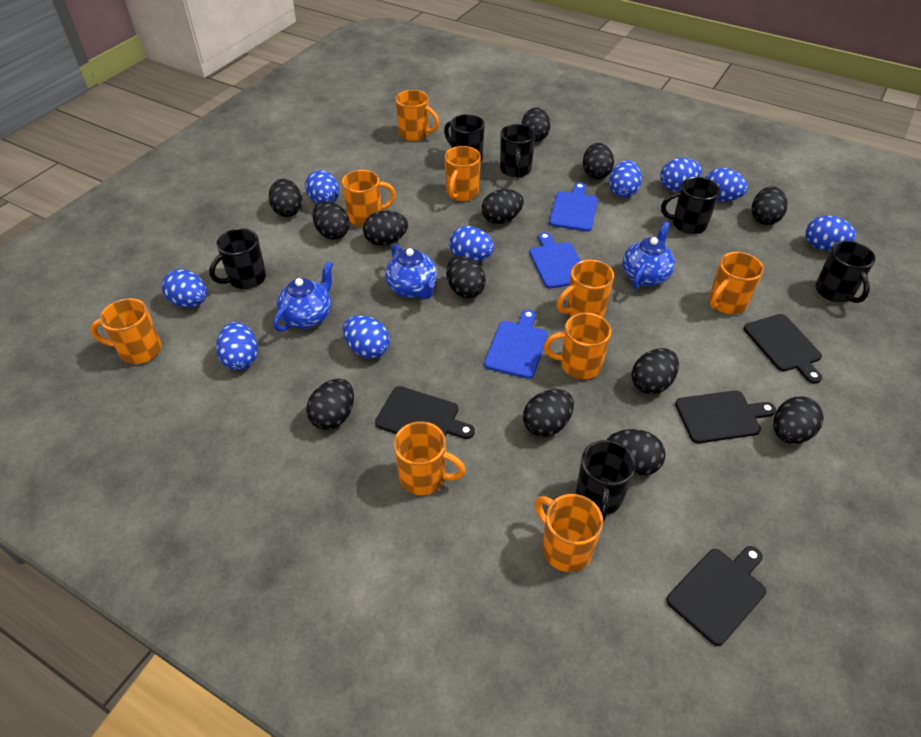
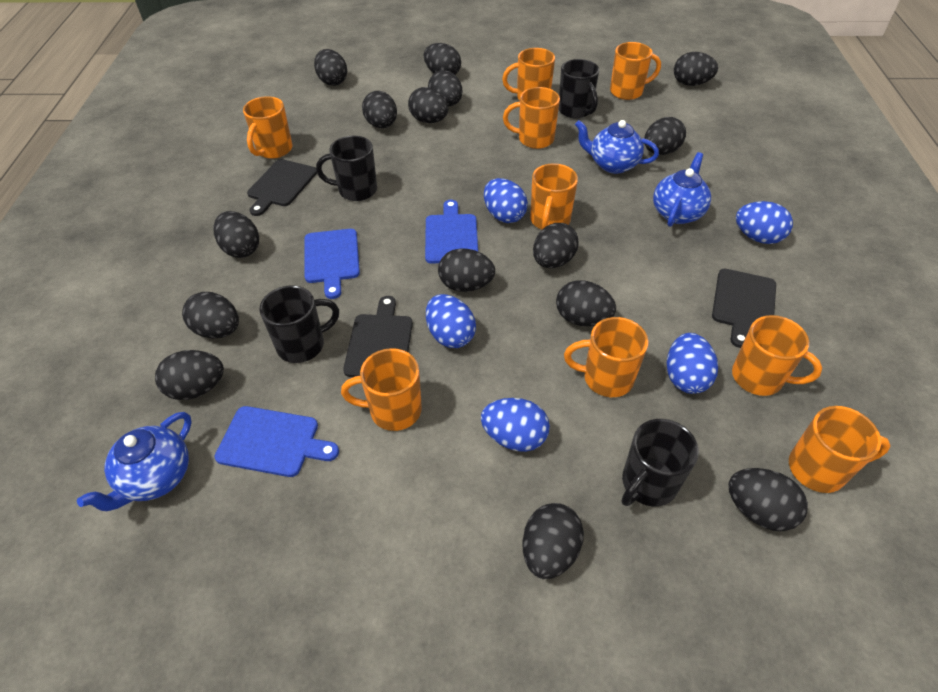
black cutting board: [375,386,475,439] [667,546,766,646] [675,390,776,443] [744,314,822,384] = 4 -> [247,159,317,216] [343,296,413,377] [712,269,776,348] = 3
black egg: [269,179,302,217] [306,379,354,430] [313,201,350,240] [363,211,408,246] [446,256,486,298] [482,189,524,224] [521,107,550,142] [523,389,574,437] [583,143,614,179] [607,429,666,475] [632,348,679,394] [752,186,787,225] [773,396,824,444] = 13 -> [155,350,224,400] [182,292,239,339] [213,211,259,258] [314,49,347,86] [362,91,397,128] [408,87,448,123] [424,43,461,75] [428,70,463,107] [438,249,495,292] [522,503,584,579] [533,223,579,268] [556,280,616,326] [644,117,686,155] [674,52,718,86] [728,468,808,531] = 15
black mug: [209,228,266,289] [444,114,485,161] [500,124,536,178] [576,440,636,523] [661,177,720,234] [815,241,876,303] = 6 -> [259,285,339,363] [316,136,377,201] [559,59,599,119] [622,419,699,506] = 4
blue egg: [162,269,207,307] [216,322,258,370] [305,170,339,204] [343,316,390,359] [449,226,494,262] [609,160,642,198] [660,158,702,191] [705,168,748,201] [805,215,856,250] = 9 -> [426,294,476,348] [481,398,550,452] [484,178,528,223] [667,333,718,394] [736,201,793,244] = 5

